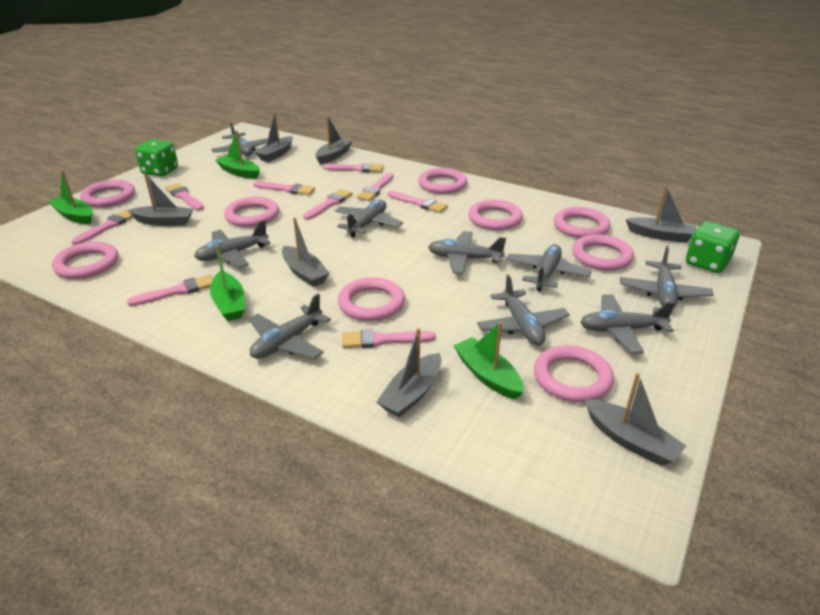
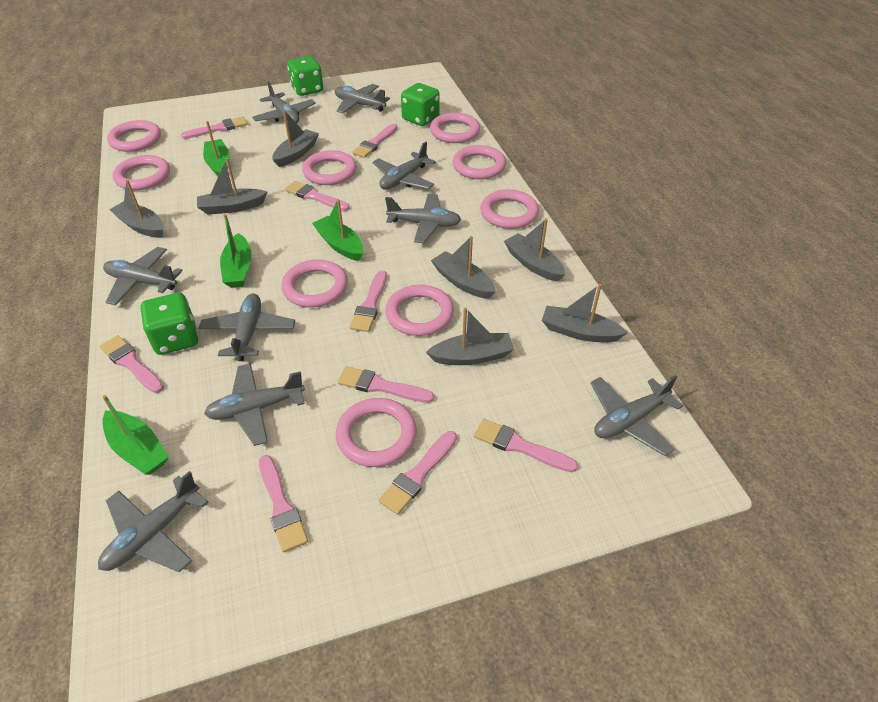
green dice: [135,139,178,176] [686,221,740,273] = 2 -> [140,292,198,355] [287,56,323,96] [401,83,440,126] = 3

